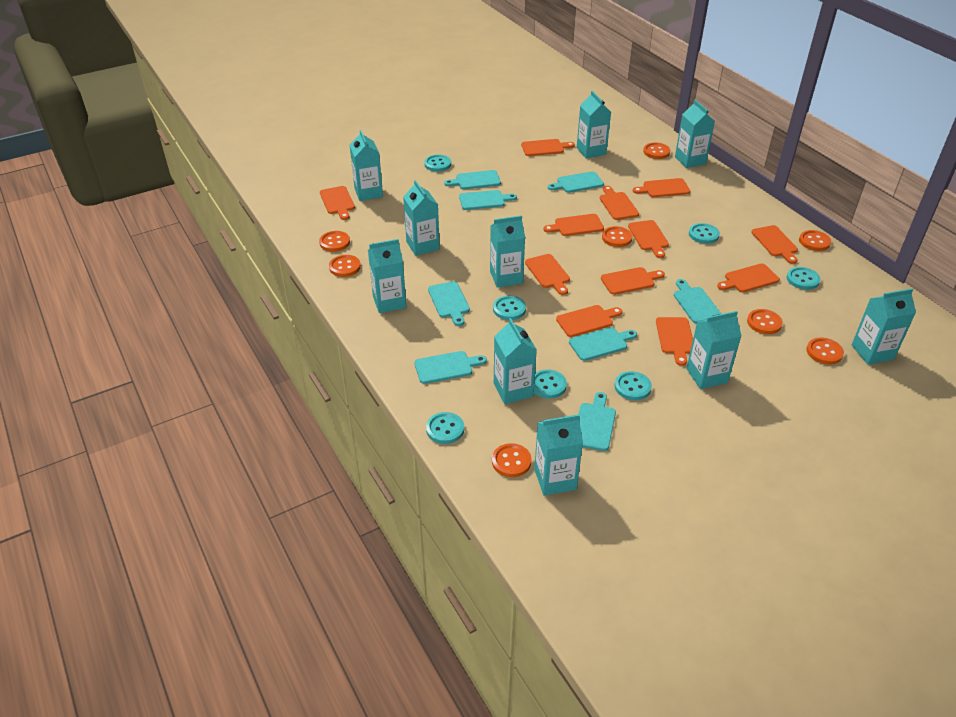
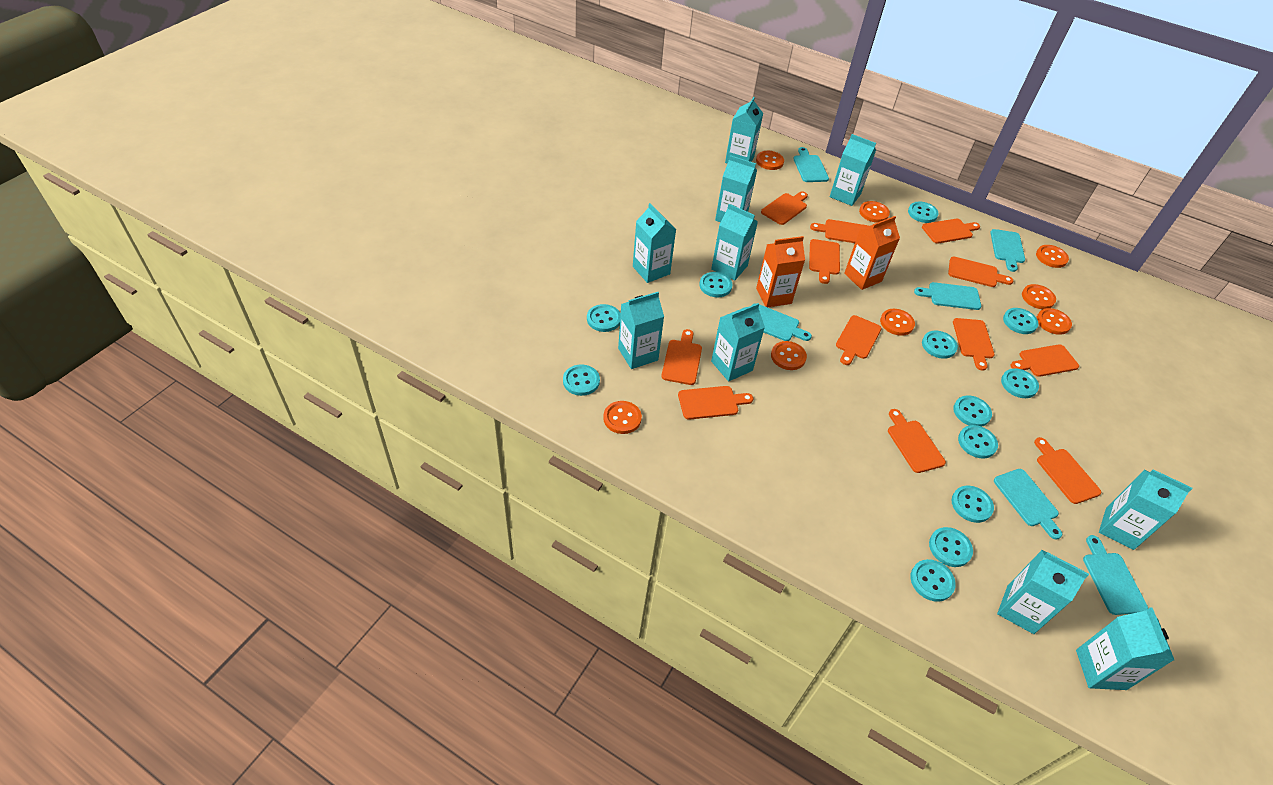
orange carton: none = 0 -> [756,236,805,307] [844,216,900,290] = 2
turquoise button: [424,155,451,172] [426,412,464,444] [493,296,526,320] [534,369,567,398] [615,371,652,400] [689,223,720,244] [787,267,820,290] = 7 -> [563,364,600,396] [587,304,621,332] [699,272,732,297] [908,202,939,223] [910,559,956,602] [922,331,958,359] [929,527,973,567] [952,486,994,523] [953,395,992,427] [958,425,998,459] [1001,368,1039,398] [1003,308,1039,334] = 12
turquoise cutting board: [414,351,487,384] [428,281,470,326] [444,170,501,190] [459,190,517,210] [548,171,604,193] [569,327,637,361] [578,392,616,451] [674,279,721,324] = 8 -> [753,303,812,341] [793,147,829,182] [914,282,981,310] [990,229,1025,272] [994,469,1062,540] [1083,535,1148,615] = 6

